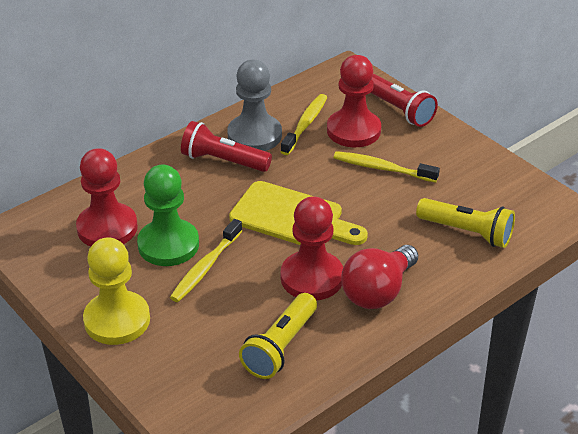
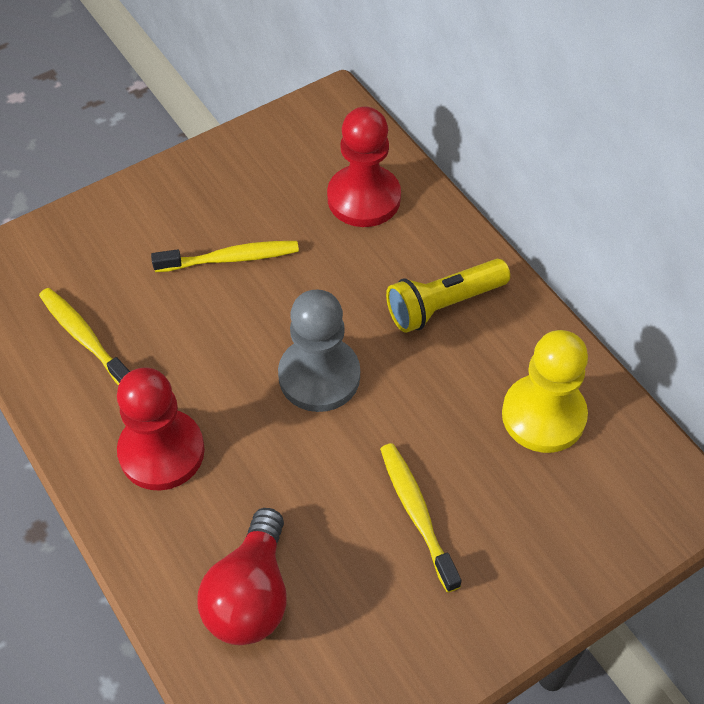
green pawn: [137,165,199,266] = 1 -> none = 0
red flashlight: [181,121,272,172] [371,74,438,127] = 2 -> none = 0
red pawn: [76,148,138,246] [281,196,343,300] [327,55,381,147] = 3 -> [117,367,205,490] [327,106,401,227] = 2
yellow cutting board: [229,181,368,245] = 1 -> none = 0
yellow flashlight: [239,293,317,379] [416,198,515,248] = 2 -> [386,259,510,333] = 1

